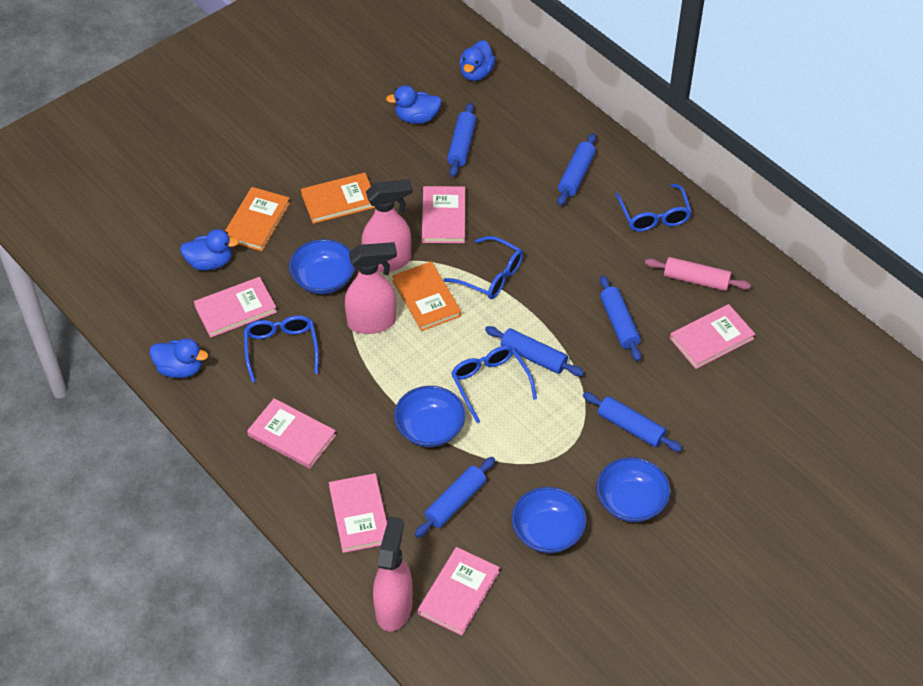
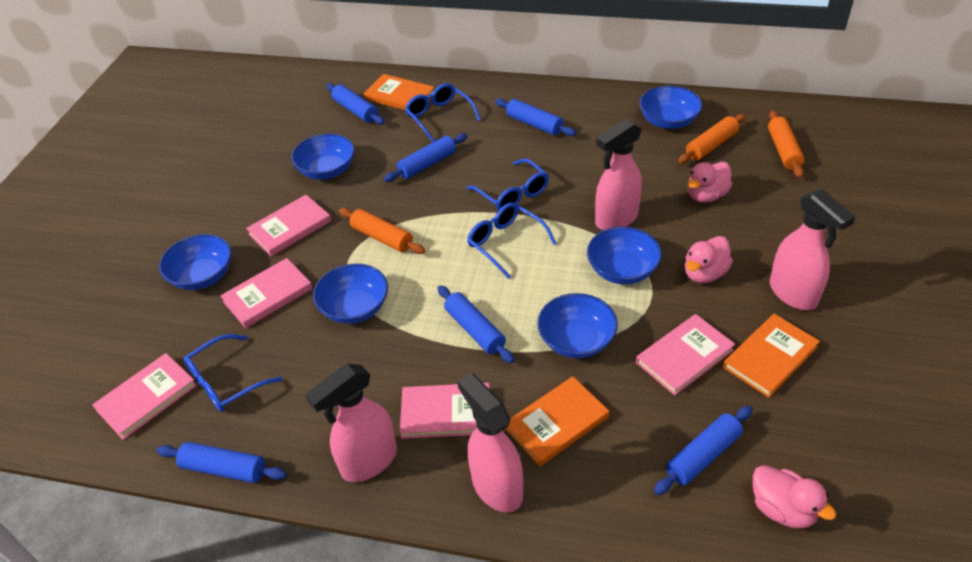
blue bowl: [289,239,355,294] [394,386,466,447] [512,487,586,553] [596,457,670,522] = 4 -> [159,234,231,290] [291,134,355,180] [313,263,388,324] [537,293,618,358] [587,227,662,284] [639,86,702,129] = 6
blue duck: [150,338,208,378] [180,229,239,271] [386,85,442,124] [459,40,496,81] = 4 -> none = 0
orange rolling pin: none = 0 -> [339,208,425,254] [678,114,746,164] [768,110,805,178] = 3
pink book: [194,277,277,338] [247,398,336,469] [329,473,387,553] [418,547,500,636] [422,186,465,243] [670,304,755,369] = 6 -> [92,353,197,440] [220,258,313,328] [246,195,331,256] [400,383,490,439] [636,314,735,395] = 5
pink duck: none = 0 -> [685,236,733,283] [688,162,732,203] [753,465,836,529] = 3
pink rolling pin: [645,257,751,291] = 1 -> none = 0
pink spray bottle: [345,242,397,334] [361,179,413,272] [373,516,413,632] = 3 -> [305,364,397,482] [457,373,523,512] [595,119,642,230] [770,189,855,310] = 4

